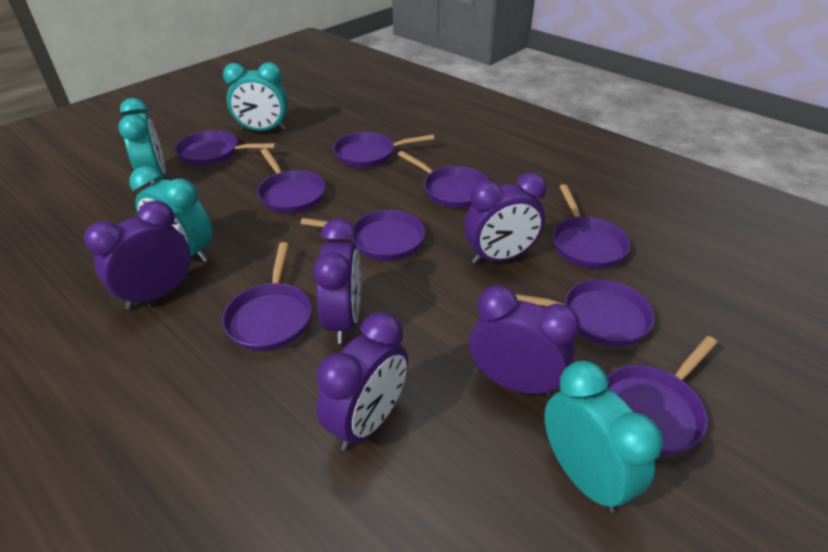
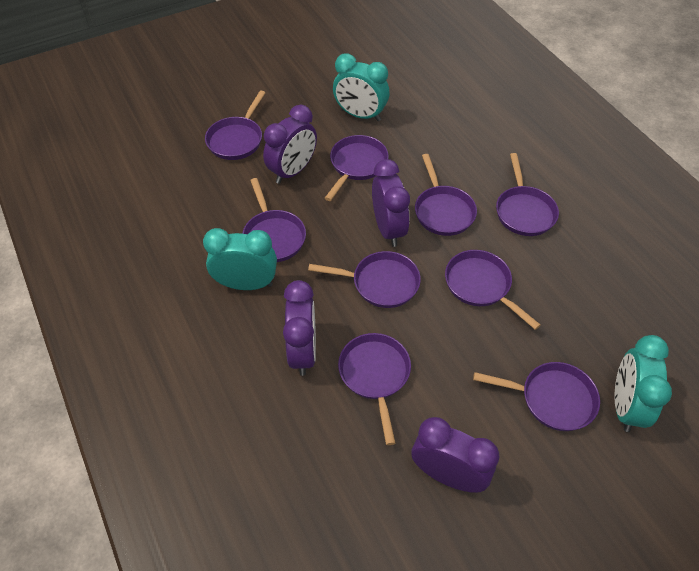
purple clock: [84,200,191,310] [313,219,361,344] [316,312,408,450] [464,173,546,264] [469,285,580,397] = 5 -> [263,105,317,184] [283,280,316,376] [372,159,410,247] [412,417,500,493] = 4
turquoise clock: [119,98,166,184] [129,166,213,262] [223,62,288,131] [544,361,663,513] = 4 -> [203,228,277,290] [333,53,389,121] [615,335,672,432] = 3

